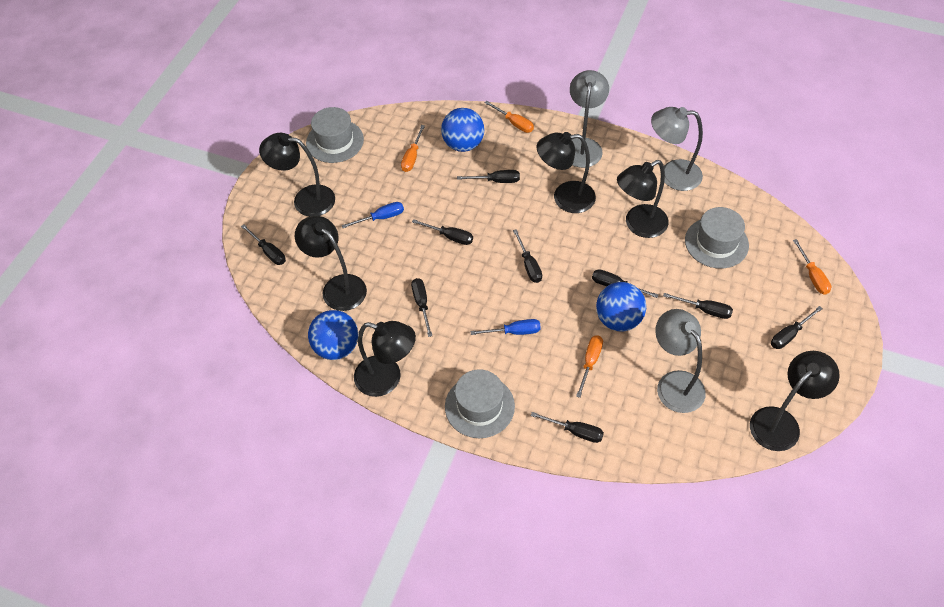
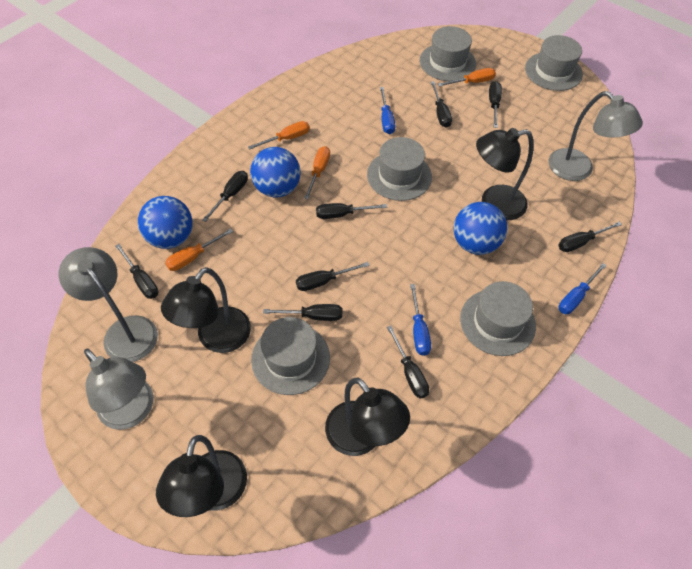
black lamp: [259,133,335,217] [295,216,367,311] [354,321,416,397] [537,132,596,213] [617,160,668,238] [750,351,840,451] = 6 -> [156,435,247,517] [161,267,251,353] [325,378,410,456] [476,128,534,220] = 4
blue screwdriver: [342,202,404,228] [471,319,541,335] = 2 -> [380,87,395,134] [410,284,431,356] [559,263,607,314] = 3
grey hat: [306,107,364,163] [445,369,515,438] [685,207,749,268] = 3 -> [251,317,330,395] [367,137,432,201] [419,26,476,81] [460,281,536,356] [525,35,583,91] = 5

